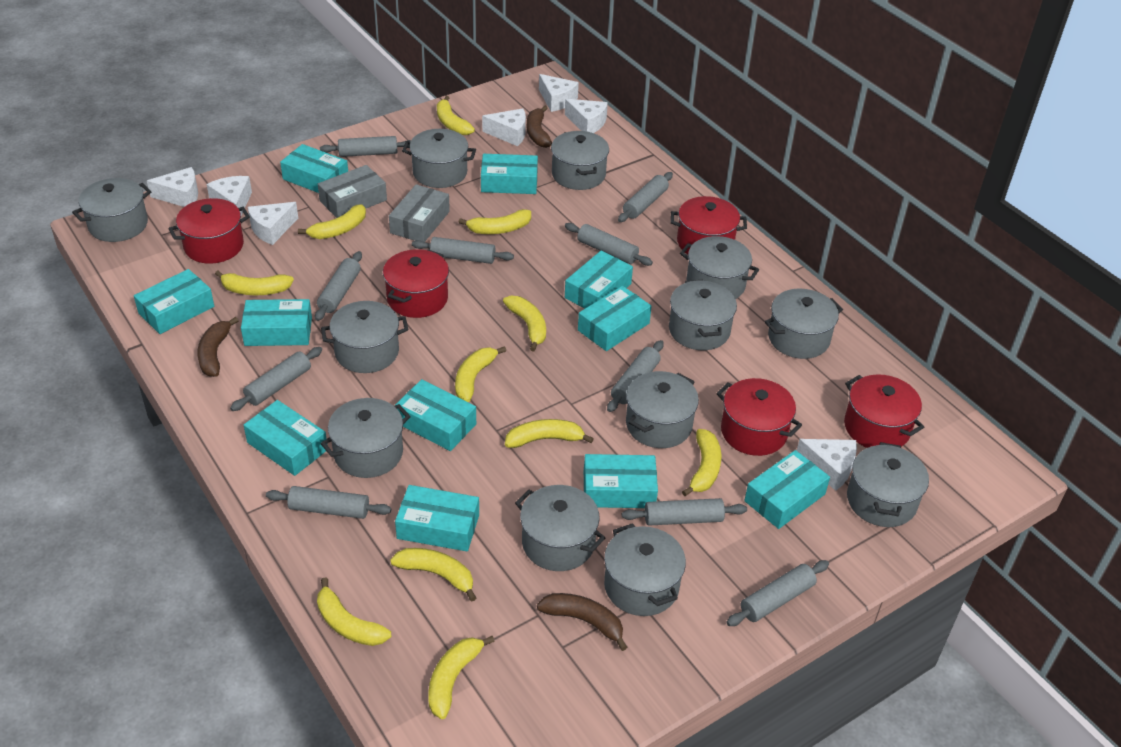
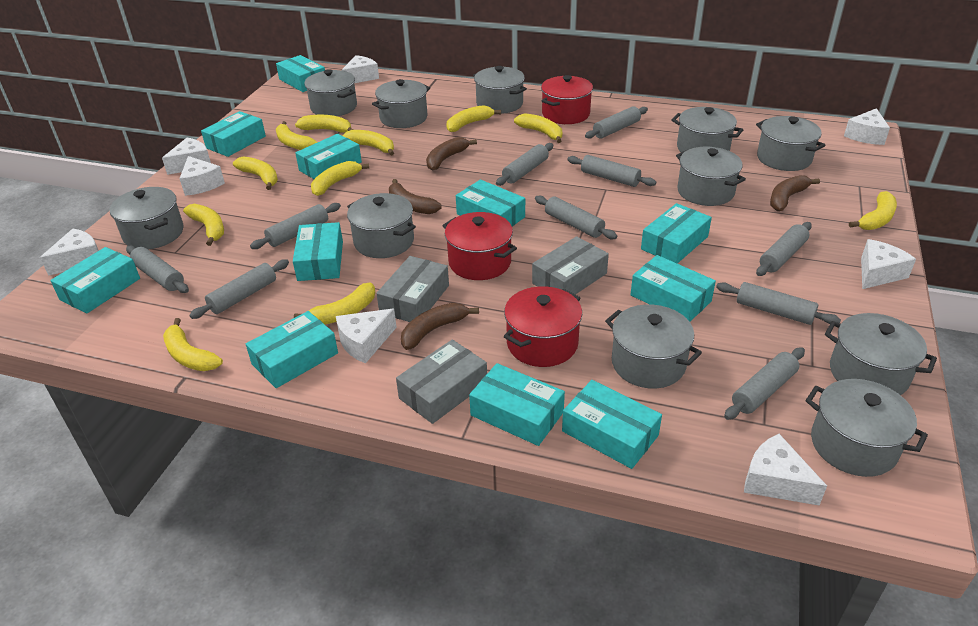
brown banana: [197,317,239,377] [527,106,552,148] [537,593,628,651] = 3 -> [389,179,442,214] [401,303,479,350] [426,137,477,171] [770,175,820,211] = 4
grey box: [318,165,387,218] [389,184,450,242] = 2 -> [376,256,449,322] [396,340,487,424] [532,236,609,294] = 3
grey pot: [72,178,152,242] [320,398,411,478] [321,301,408,373] [402,129,476,188] [515,485,605,571] [551,131,609,190] [604,523,686,616] [626,371,699,448] [669,280,737,350] [680,236,759,299] [765,289,843,359] [847,442,929,527] = 12 -> [110,187,183,249] [304,69,357,116] [347,193,416,258] [372,79,430,128] [473,66,527,114] [605,304,702,389] [671,107,743,152] [676,147,746,206] [756,116,826,171] [806,379,928,477] [825,313,937,395] = 11
red pot: [168,198,250,264] [383,249,449,318] [670,196,747,254] [716,378,802,456] [844,374,924,448] = 5 -> [442,212,517,280] [504,286,582,367] [541,75,593,124] = 3
white cheese: [147,167,198,207] [207,176,252,215] [248,202,298,245] [482,108,526,146] [539,74,579,112] [565,99,608,133] [797,439,857,491] = 7 -> [40,229,99,276] [162,138,211,175] [179,156,225,196] [336,309,397,364] [342,55,379,83] [744,434,827,506] [844,108,890,145] [861,239,916,289] = 8

